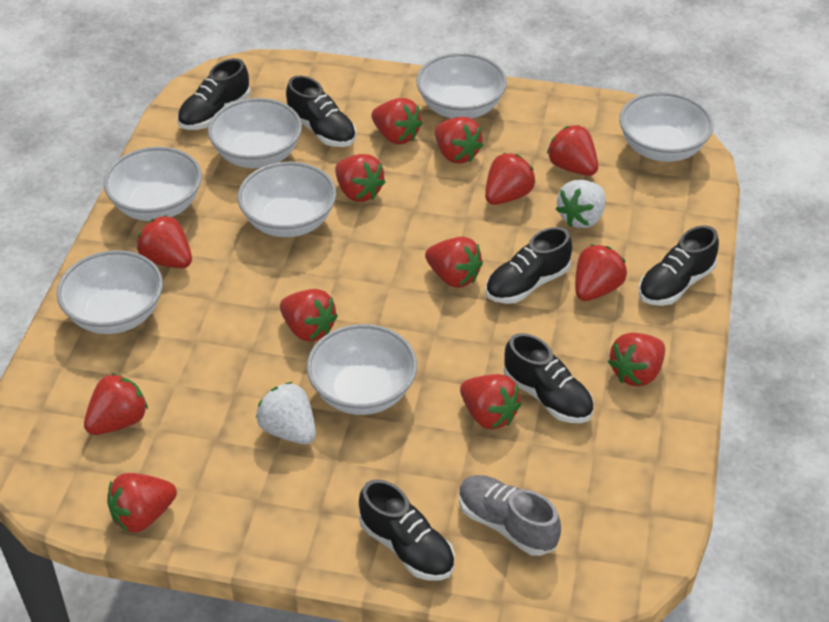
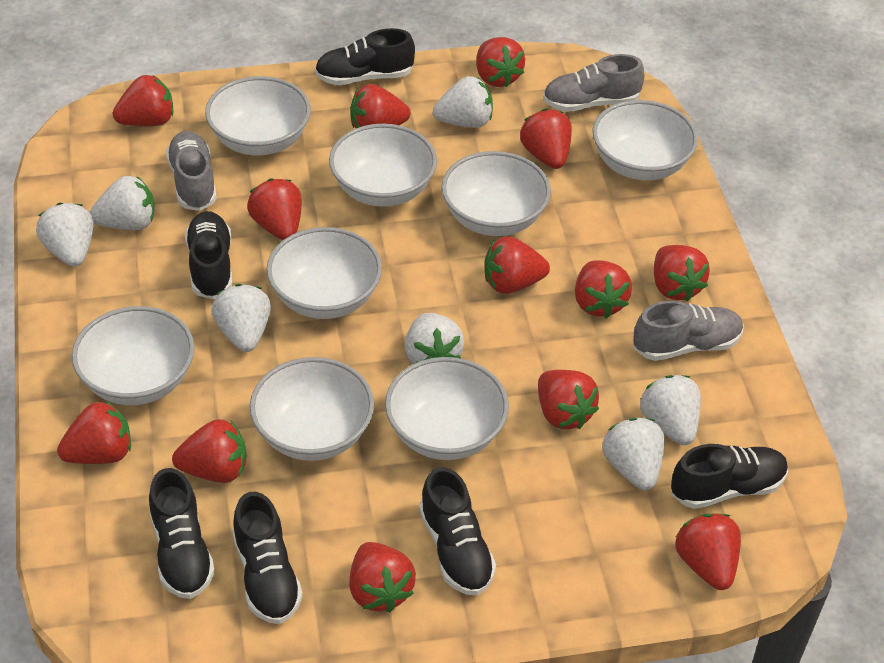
grey shoe: [459,475,561,556] = 1 -> [166,131,217,211] [543,54,644,112] [633,301,744,361] = 3
white bowl: [57,250,163,334] [103,147,202,221] [208,98,302,168] [238,162,336,237] [307,324,417,415] [416,53,507,118] [619,92,713,162] = 7 -> [72,306,195,405] [205,76,311,155] [250,357,374,461] [267,227,382,319] [329,124,437,207] [385,357,509,460] [441,151,551,236] [592,100,698,180] = 8
white strawberry: [256,382,316,444] [556,180,605,228] = 2 -> [36,203,93,267] [90,176,155,230] [211,284,271,352] [405,313,464,364] [433,76,493,128] [602,418,665,490] [640,375,701,445] = 7

